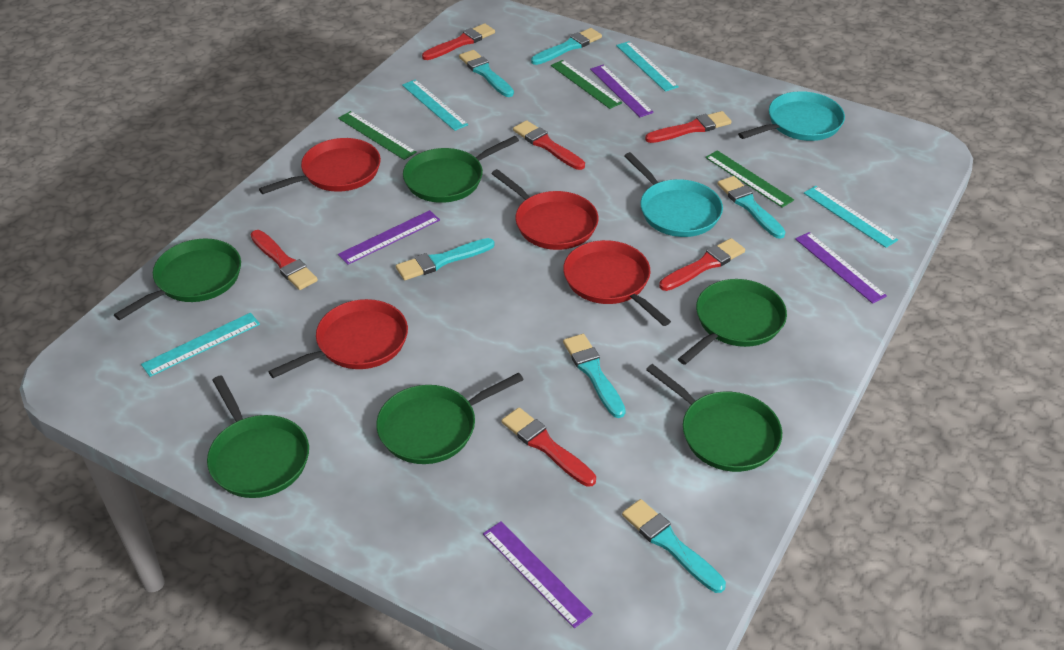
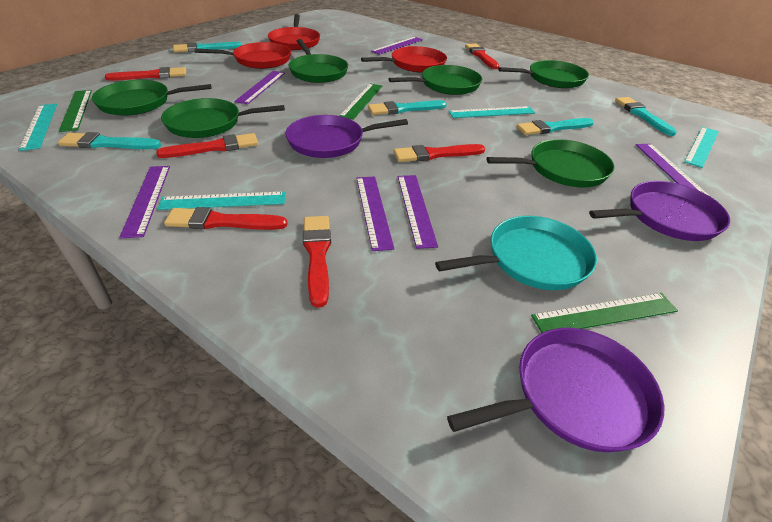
purple pan: none = 0 -> [285,115,408,158] [447,328,664,452] [589,181,730,241] = 3
purple ruler: [338,210,440,265] [483,521,593,628] [590,65,654,117] [795,232,887,304] = 4 -> [119,166,170,239] [234,71,285,104] [356,176,394,251] [371,37,423,55] [398,175,438,249] [636,144,708,195] = 6
red pan: [259,138,381,194] [268,299,408,378] [492,169,599,250] [563,240,671,326] = 4 -> [195,42,291,69] [268,14,320,50] [361,46,447,73] = 3
turquoise brush: [396,238,494,280] [459,50,514,97] [531,28,602,65] [563,334,626,418] [622,499,726,593] [717,176,786,239] = 6 -> [58,132,161,149] [173,42,242,52] [368,100,447,115] [516,118,594,135] [615,97,677,136] = 5
turquoise pan: [624,152,723,237] [738,91,845,141] = 2 -> [435,216,597,290] = 1

